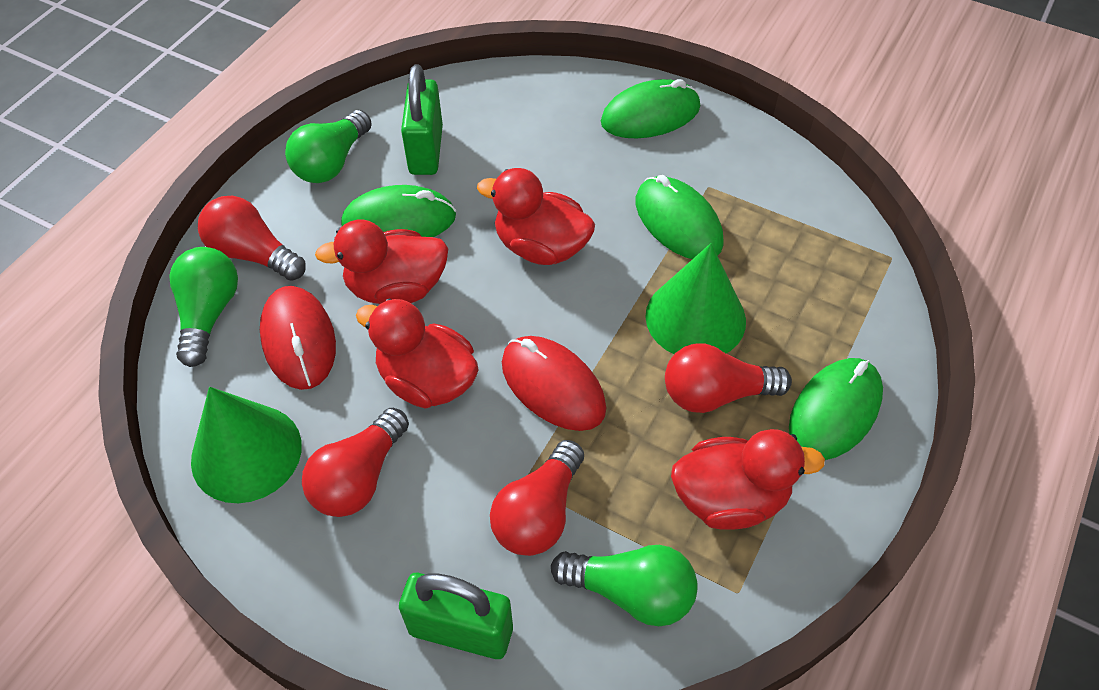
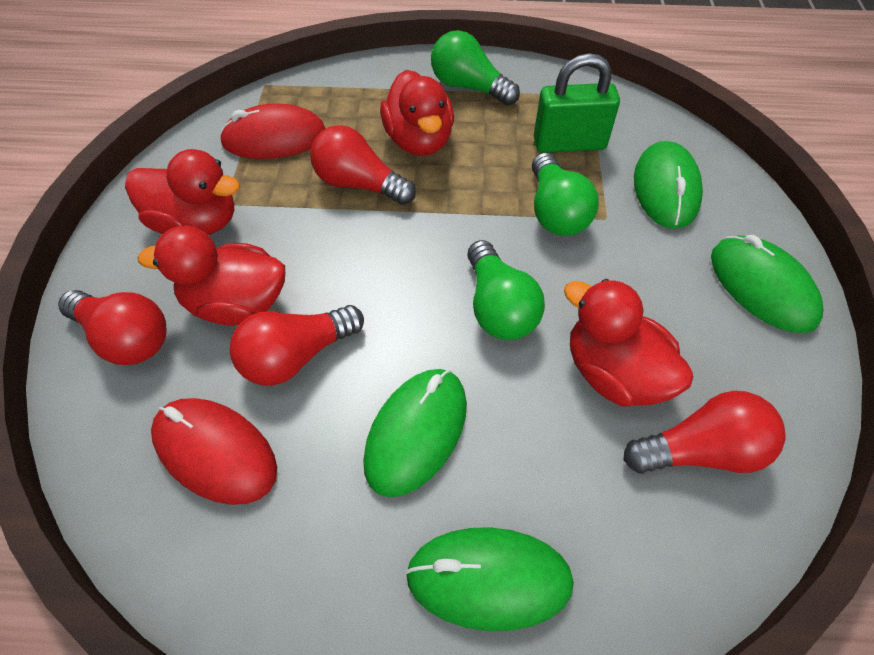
green cone: [191,387,302,503] [645,243,746,354] = 2 -> none = 0
green padlock: [399,573,513,659] [401,64,443,175] = 2 -> [534,53,620,153] = 1

